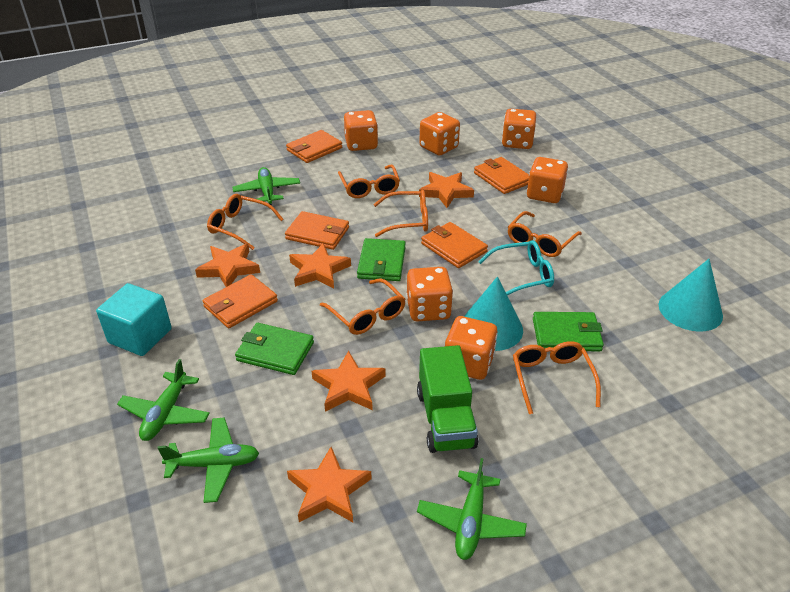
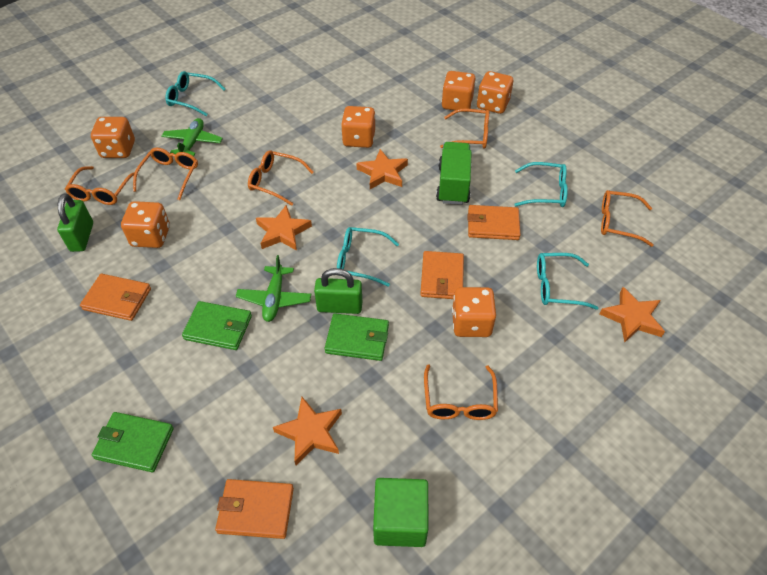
green cube: none = 0 -> [373,478,428,547] = 1
green padlock: none = 0 -> [57,194,93,252] [314,268,362,314] = 2
green plane: [117,359,210,441] [158,417,259,503] [233,167,300,206] [417,458,527,560] = 4 -> [161,118,223,156] [236,255,311,322] = 2
orange star: [195,244,260,287] [287,447,372,522] [289,243,351,289] [311,351,385,412] [419,172,474,208] = 5 -> [256,205,312,251] [273,397,342,465] [356,149,408,189] [600,287,665,343] = 4
orange wallet: [203,274,278,328] [285,211,349,250] [286,130,342,163] [421,222,488,268] [474,157,529,194] = 5 -> [80,274,151,321] [215,479,294,539] [420,251,464,299] [468,205,521,240] = 4
turquoise cone: [464,276,523,351] [658,259,723,332] = 2 -> none = 0
turquoise cube: [96,283,172,356] = 1 -> none = 0
turquoise glasses: [478,240,554,296] = 1 -> [165,71,225,116] [337,227,399,287] [514,162,568,207] [537,253,598,310] = 4

